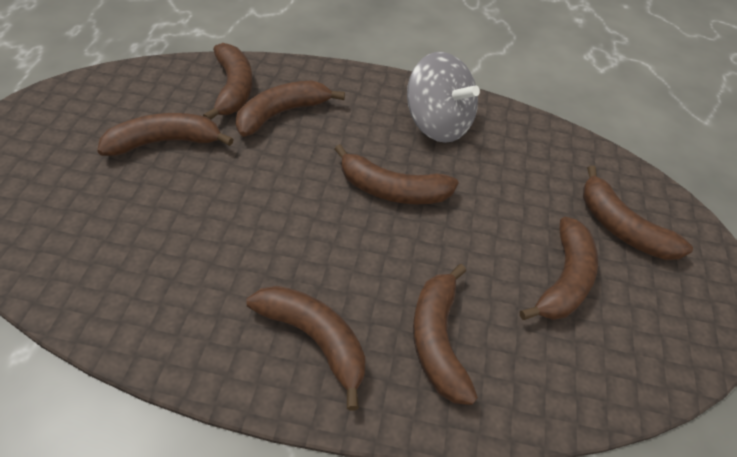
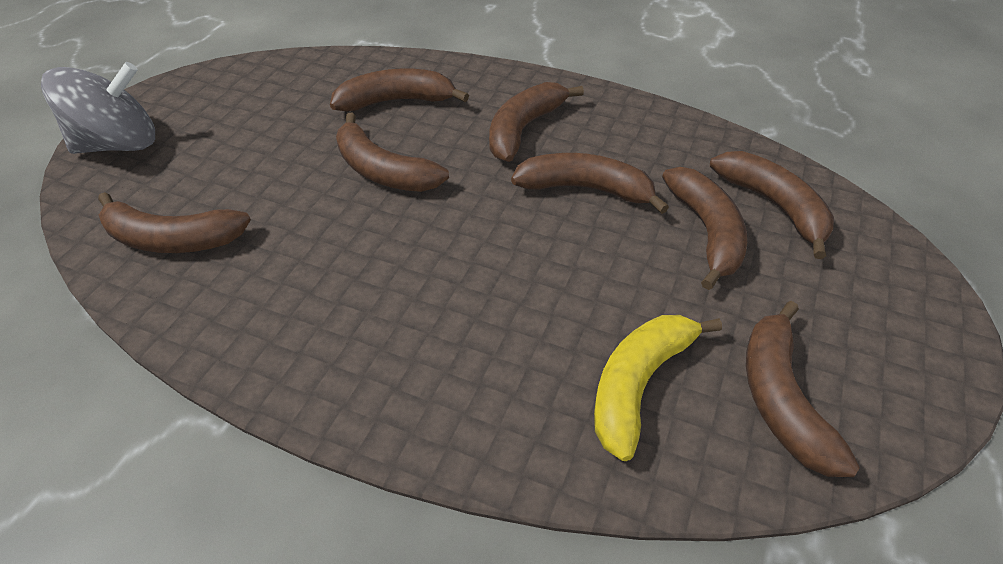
yellow banana: none = 0 -> [594,315,722,461] = 1

